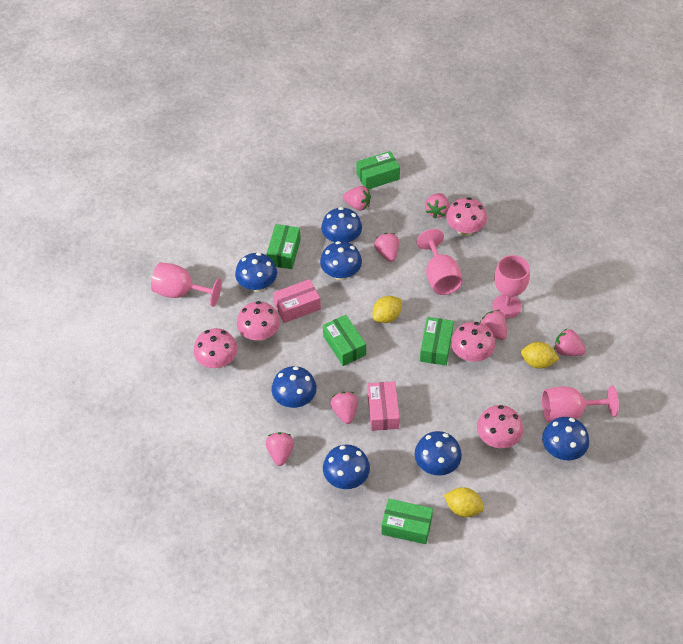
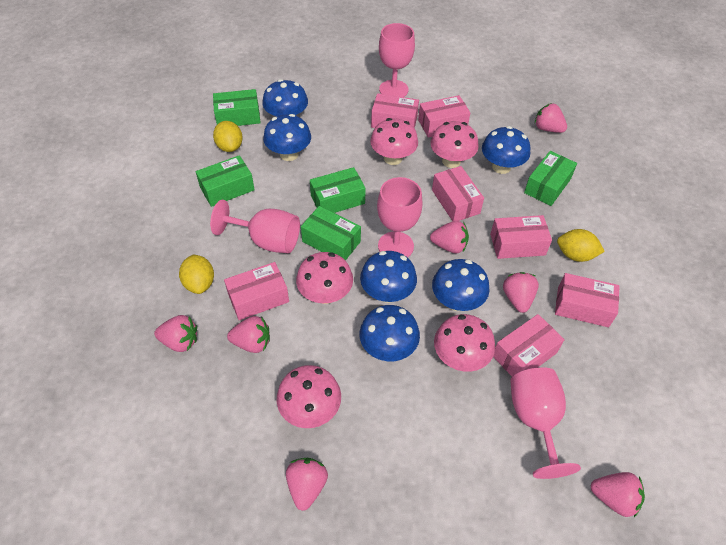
blue mushroom: [235,253,277,292] [272,366,317,408] [320,241,362,281] [321,207,362,243] [323,444,370,489] [415,431,462,476] [542,417,589,460] = 7 -> [262,79,308,116] [263,114,311,161] [360,251,417,303] [360,305,420,361] [432,259,489,311] [482,126,530,174] = 6
pink box: [273,279,321,323] [368,381,400,431] = 2 -> [224,262,289,320] [371,93,419,128] [418,95,470,138] [432,166,484,221] [490,215,552,259] [493,314,565,377] [555,273,620,327] = 7

